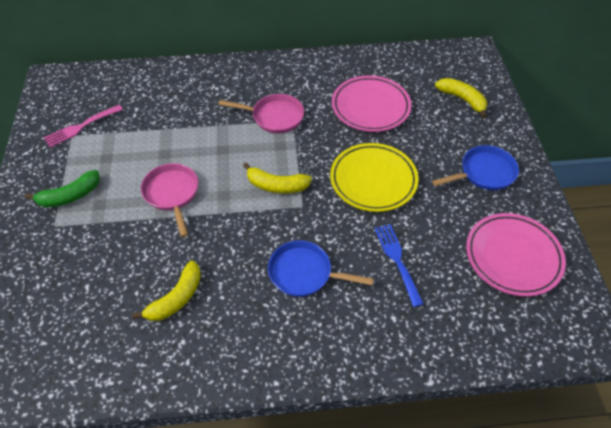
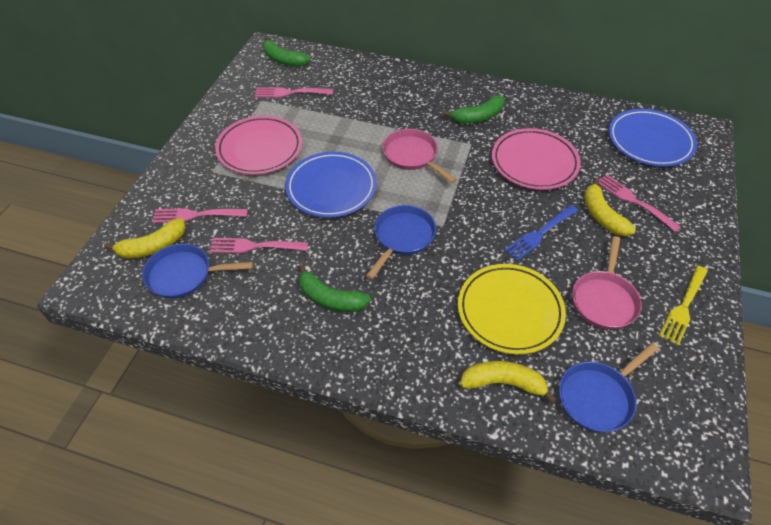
blue pan: [268,241,374,297] [432,145,519,190] = 2 -> [142,244,253,299] [366,205,436,279] [559,343,659,433] = 3
blue plate: none = 0 -> [285,152,377,218] [609,109,697,167] = 2
green banana: [25,170,100,208] = 1 -> [263,37,310,67] [298,264,371,312] [443,95,504,124] = 3
pink fork: [44,105,123,147] = 1 -> [152,208,248,223] [209,238,308,253] [255,87,333,98] [598,174,681,232] = 4
yellow fork: none = 0 -> [659,266,708,346] = 1

